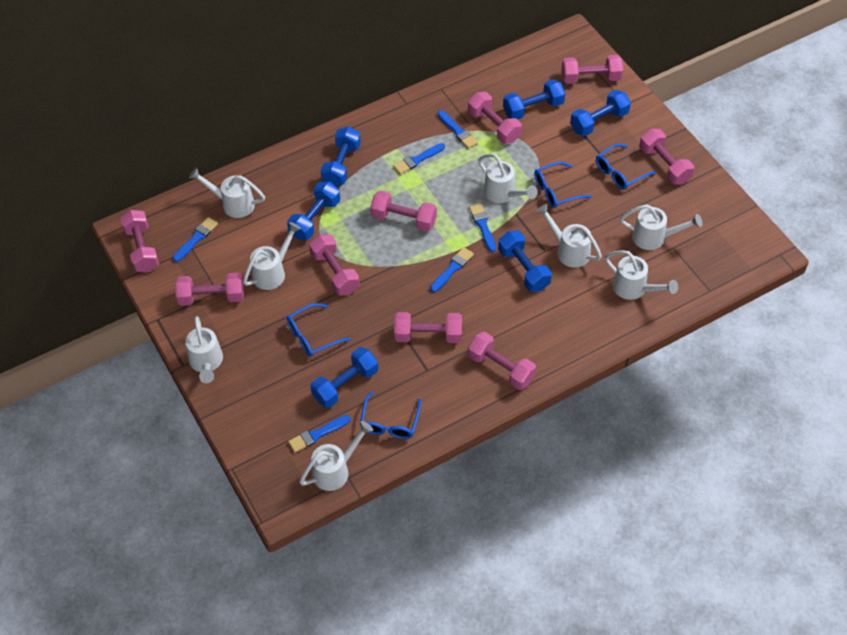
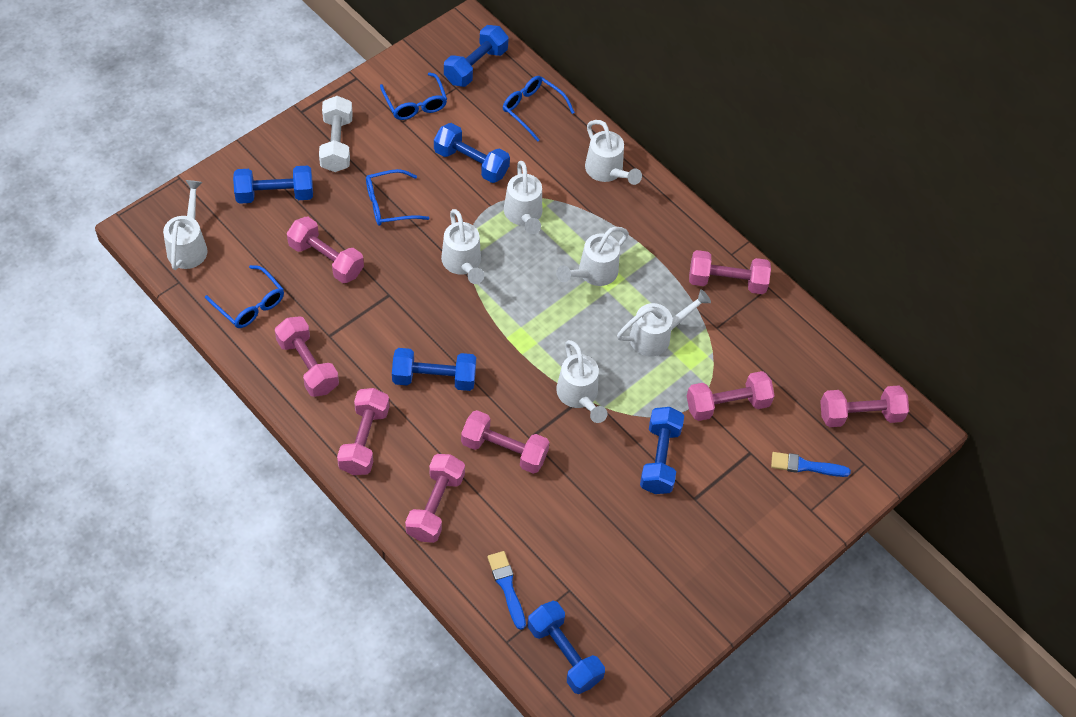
blue brush: [173,217,218,262] [288,415,351,453] [393,143,445,174] [430,247,474,292] [438,110,478,149] [469,203,496,252] = 6 -> [488,551,526,630] [771,452,851,477] = 2
pink dumbbell: [120,210,159,272] [175,273,244,306] [309,234,360,295] [370,190,437,232] [394,312,462,343] [468,92,522,144] [468,332,536,390] [562,55,623,84] [639,129,694,185] = 9 -> [275,316,339,397] [287,217,364,283] [337,388,390,475] [405,454,465,543] [461,410,550,474] [687,371,775,421] [689,250,771,294] [820,385,909,427] = 8
white dumbbell: none = 0 -> [319,96,353,172] = 1
white watering can: [185,316,223,383] [189,167,265,218] [243,222,301,290] [299,421,373,491] [478,153,538,203] [536,204,602,268] [605,250,678,300] [620,204,702,250] = 8 -> [163,180,208,270] [441,209,484,284] [504,161,542,234] [556,227,629,286] [556,340,607,423] [585,120,642,185] [617,289,711,357] = 7

